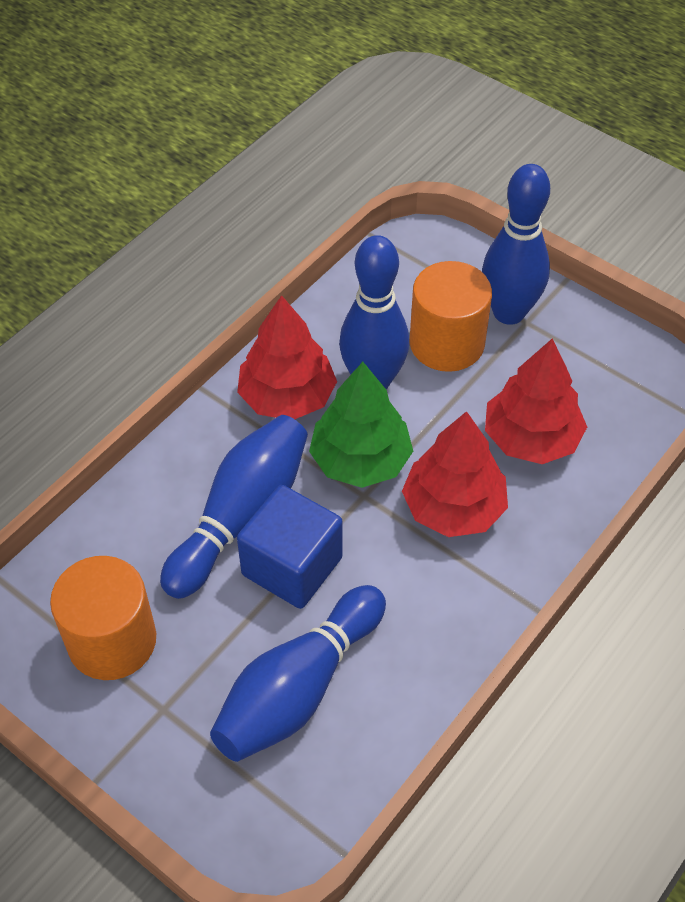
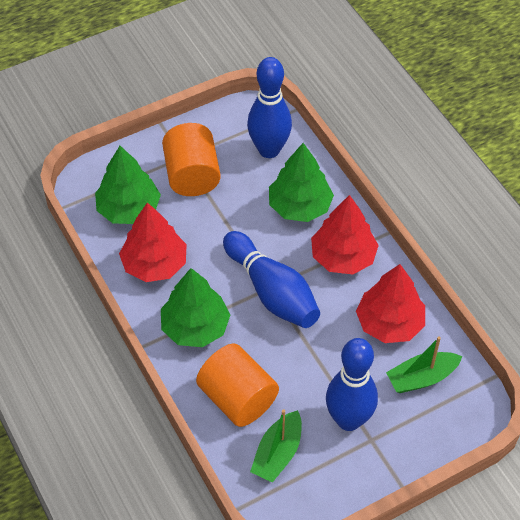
blue bowling pin: [160,415,308,599] [210,585,386,762] [339,235,409,390] [482,164,550,325] = 4 -> [223,231,320,328] [247,57,292,158] [326,338,378,431] = 3
blue cube: [237,485,343,609] = 1 -> none = 0
green boat: none = 0 -> [250,409,302,483] [386,336,462,393] = 2
green tree: [309,362,413,488] = 1 -> [95,146,161,224] [161,268,230,347] [269,143,334,222] = 3

